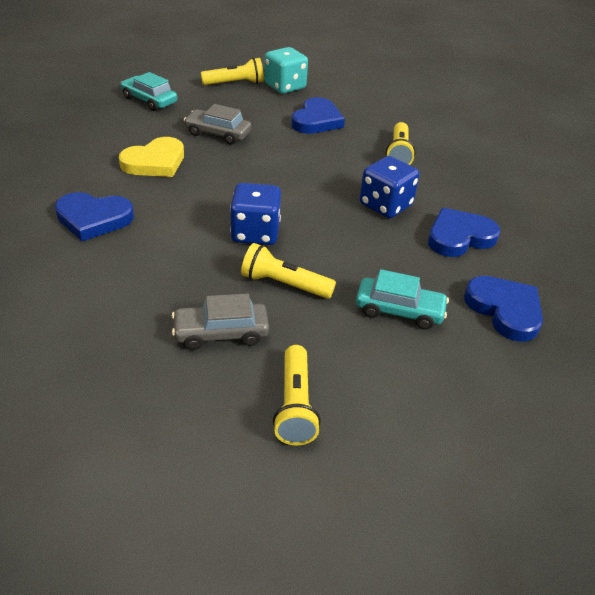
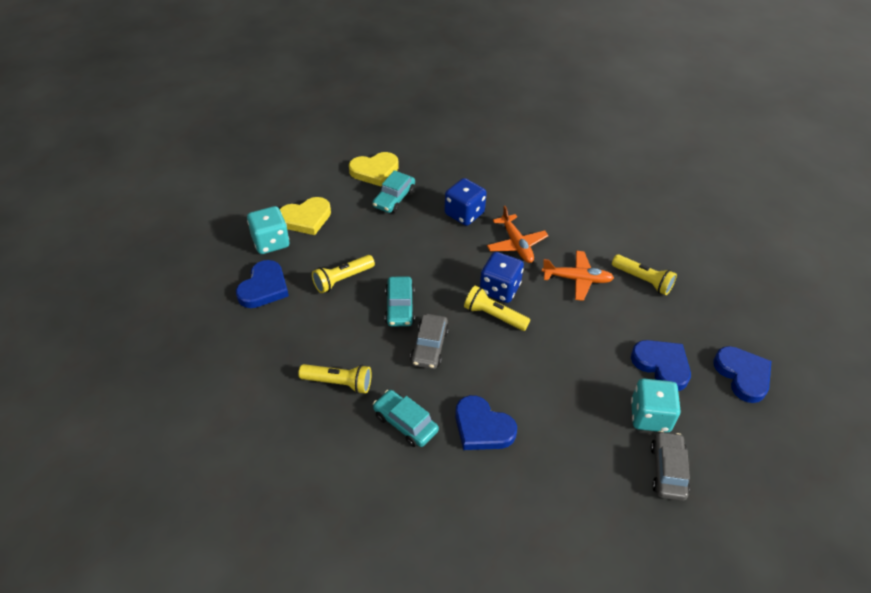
orange plane: none = 0 -> [487,206,548,263] [542,251,614,301] = 2
turquoise car: [120,72,177,111] [356,269,449,330] = 2 -> [372,170,415,213] [373,390,439,447] [385,277,415,326] = 3
turquoise dice: [264,47,308,94] = 1 -> [247,206,289,254] [631,378,681,433] = 2
yellow heart: [119,137,184,177] = 1 -> [280,197,331,235] [349,152,399,186] = 2

